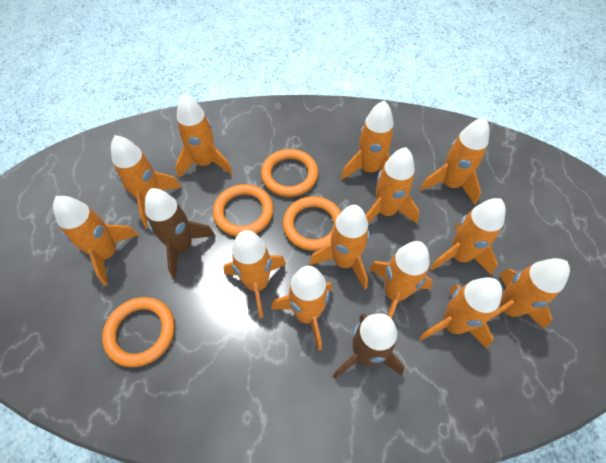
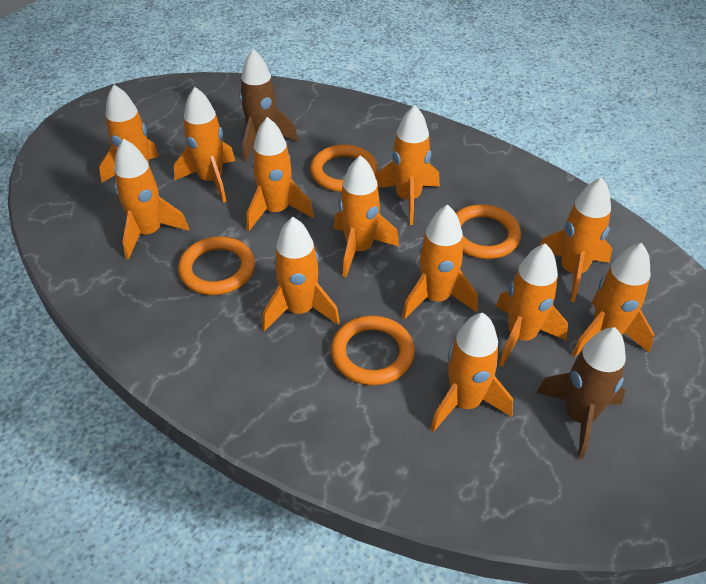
orange rocket: [53,196,139,286] [111,135,182,229] [175,93,233,178] [223,230,286,318] [271,266,332,351] [310,205,370,290] [341,100,393,180] [366,147,420,223] [369,241,433,319] [419,277,502,349] [420,117,489,205] [430,198,506,275] [487,258,570,329] = 13 -> [99,85,159,183] [114,139,189,260] [174,87,235,203] [247,117,314,231] [262,217,340,331] [334,155,399,277] [376,105,440,225] [402,205,478,319] [431,313,513,432] [496,243,568,367] [540,177,612,302] [572,243,654,357] = 12

